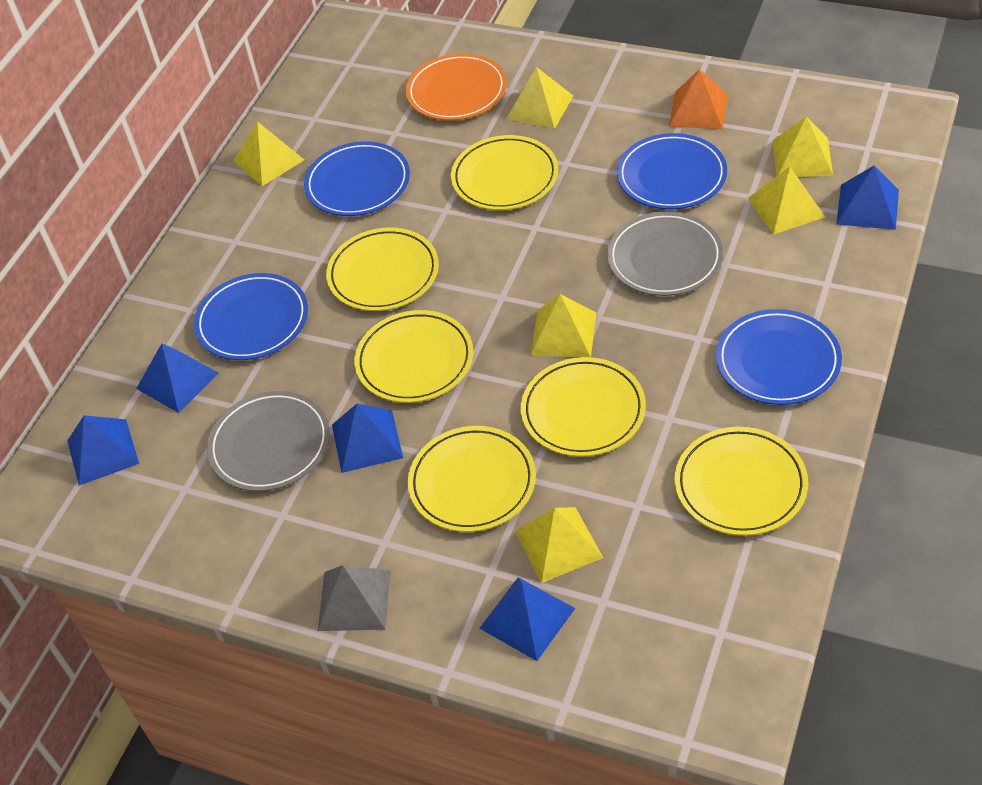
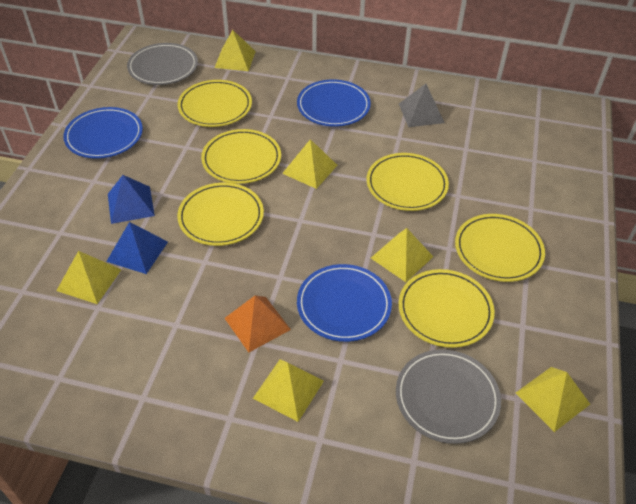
blue plate: [194,273,308,360] [304,141,410,216] [617,133,727,210] [716,309,842,405] = 4 -> [63,107,143,159] [297,79,371,127] [297,264,392,342] = 3
blue pyramid: [67,415,139,486] [136,343,219,413] [332,404,403,473] [479,577,575,661] [836,166,899,230] = 5 -> [106,222,168,274] [108,175,155,224] = 2
orange plate: [406,53,507,121] = 1 -> none = 0

